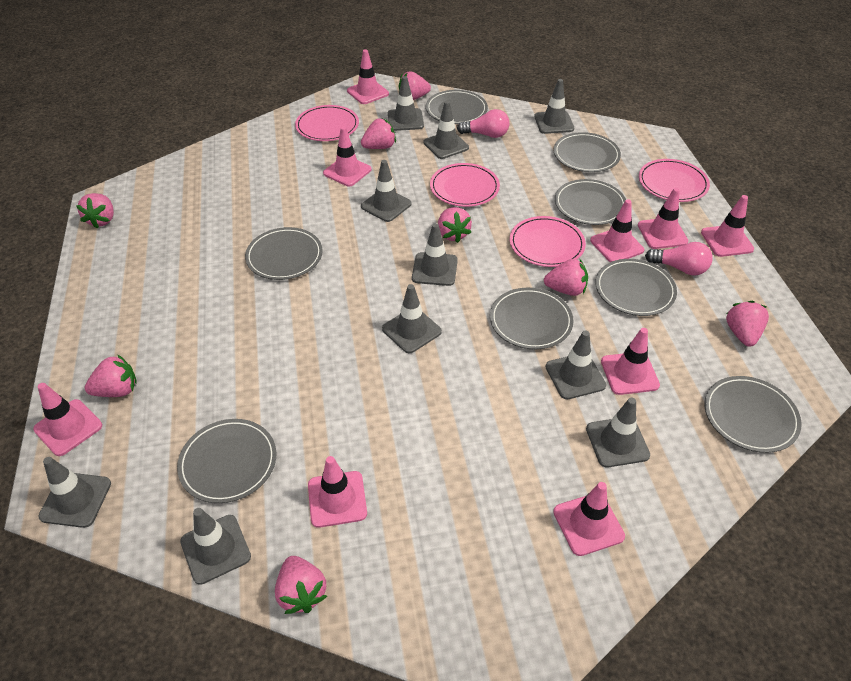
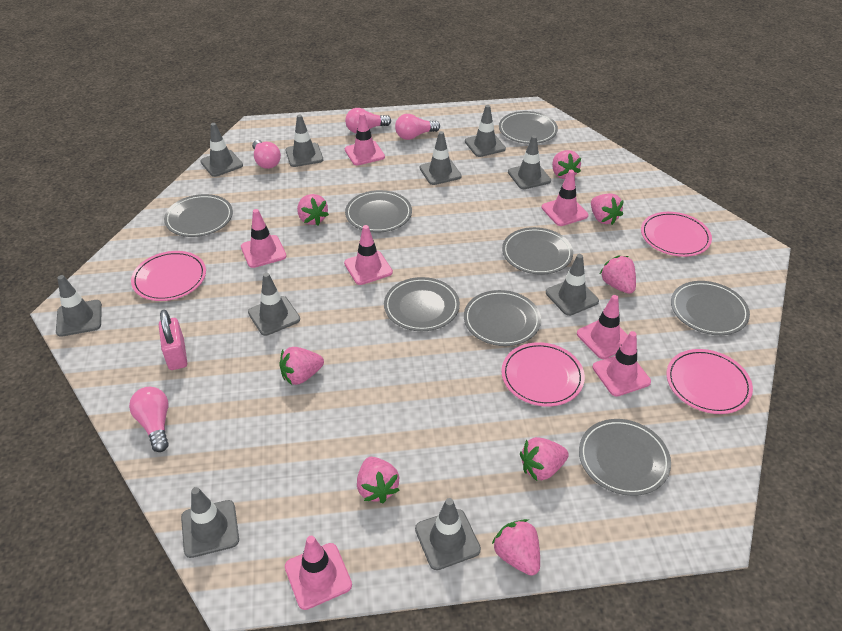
pink light bulb: [457,109,509,138] [645,242,713,275] = 2 -> [129,387,169,452] [252,140,281,169] [345,108,391,133] [395,114,440,140] = 4
pink padlock: none = 0 -> [159,310,187,370] = 1
pink traffic cone: [33,383,102,456] [308,456,367,528] [323,126,372,187] [347,49,389,104] [553,482,625,556] [590,199,644,262] [601,328,660,395] [638,188,688,249] [701,195,754,257] = 9 -> [241,209,286,268] [285,536,352,610] [344,225,393,285] [345,113,385,166] [541,170,588,226] [577,295,628,359] [593,331,651,397] = 7

